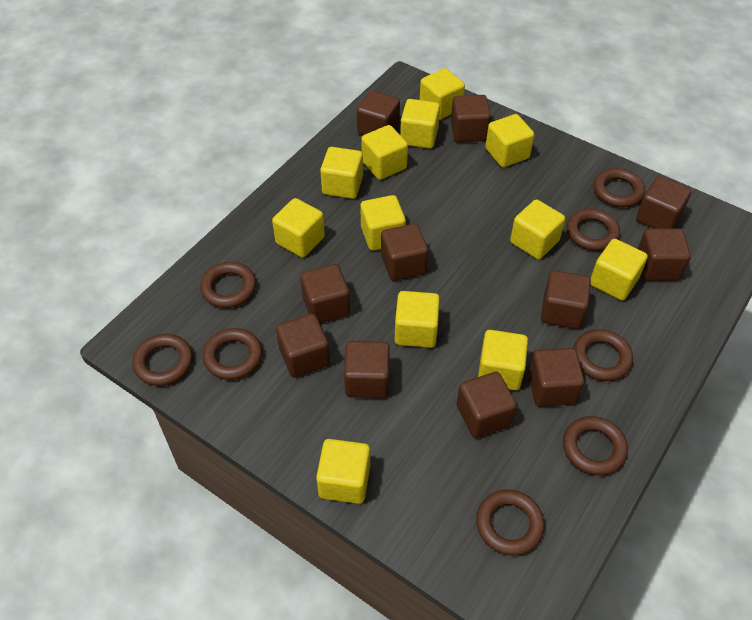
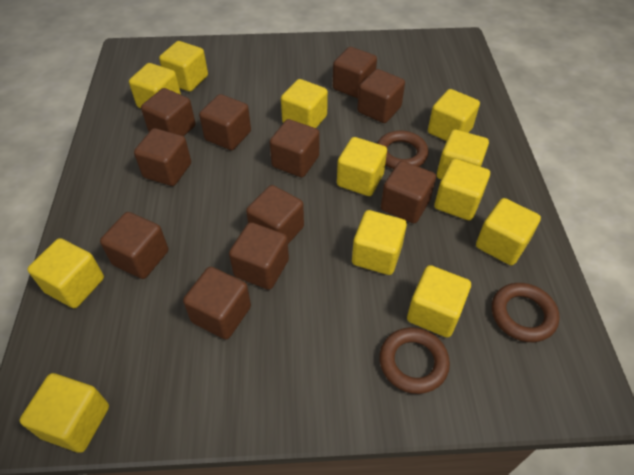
brown ring: [132,334,193,386] [200,262,256,308] [203,328,262,380] [476,490,545,556] [563,416,628,475] [567,208,620,251] [573,329,633,381] [594,168,645,208] = 8 -> [377,131,429,169] [379,327,450,394] [492,283,560,342] = 3

